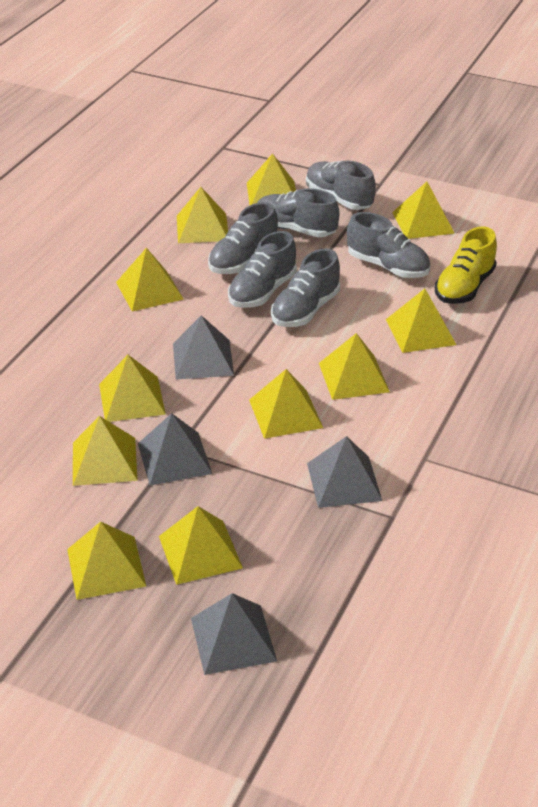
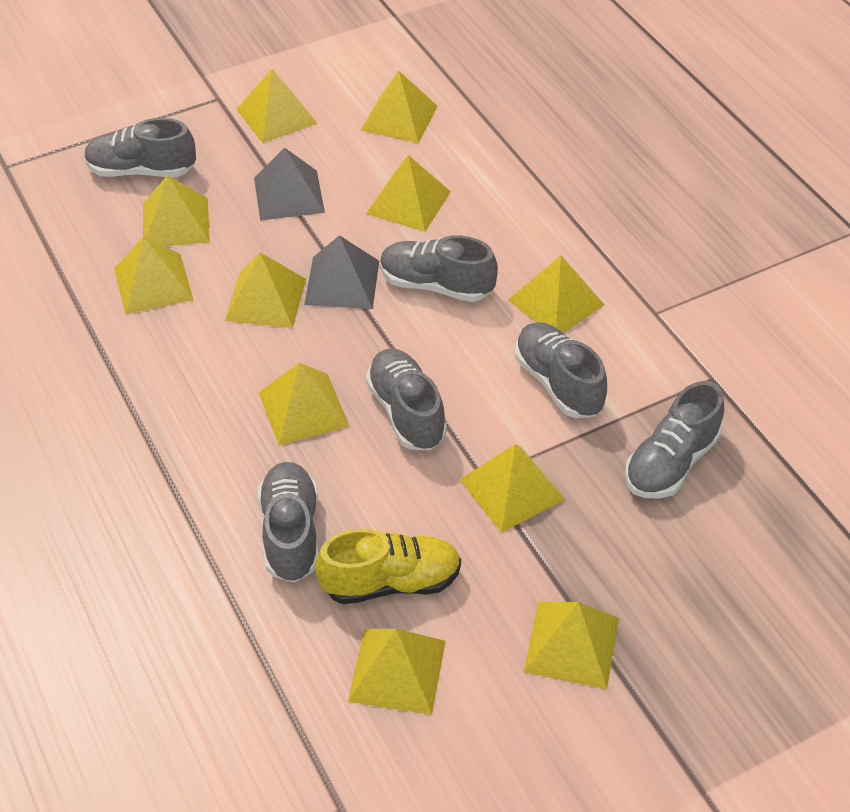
grey pyramid: [138,413,212,485] [173,315,234,380] [191,593,277,675] [307,436,382,508] = 4 -> [254,147,325,220] [304,235,379,309] = 2

